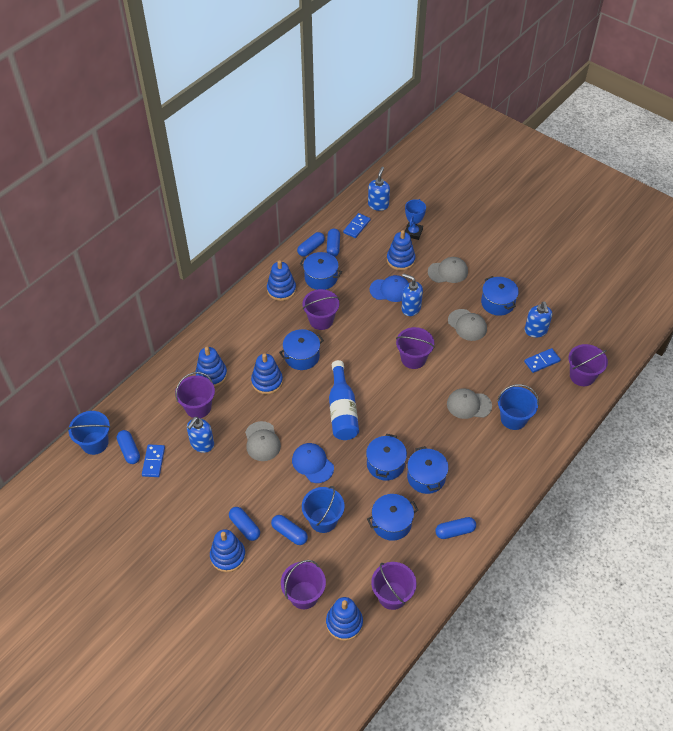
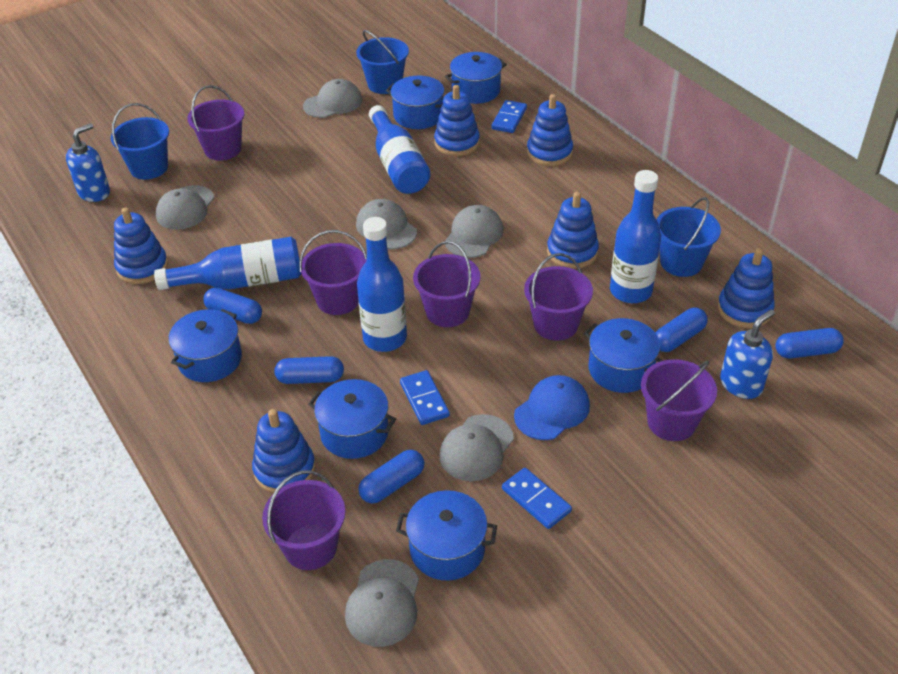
blue bottle: [329,360,359,440] = 1 -> [154,237,302,290] [357,217,407,352] [369,105,430,194] [610,170,661,303] = 4
blue cap: [292,443,334,483] [370,275,408,302] = 2 -> [514,375,590,440] = 1
blue capsule: [117,430,140,464] [229,507,260,541] [271,515,308,545] [297,232,325,257] [327,229,340,257] [435,517,476,539] = 6 -> [203,288,262,324] [274,356,344,384] [358,450,424,503] [655,308,708,352] [775,328,844,358] = 5
blue soap dispenser: [187,417,214,453] [368,167,390,211] [402,273,423,316] [525,301,552,338] = 4 -> [66,123,110,202] [720,310,775,399] = 2
blue trophy: [405,199,426,240] = 1 -> none = 0
grey cap: [245,421,281,461] [428,257,468,283] [447,388,492,419] [448,309,487,341] = 4 -> [156,185,214,230] [303,79,362,118] [345,559,419,647] [356,199,417,250] [439,414,514,481] [445,205,503,258] = 6

